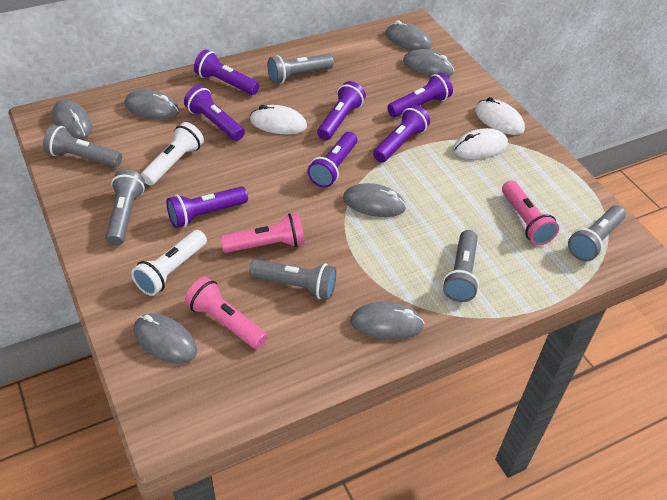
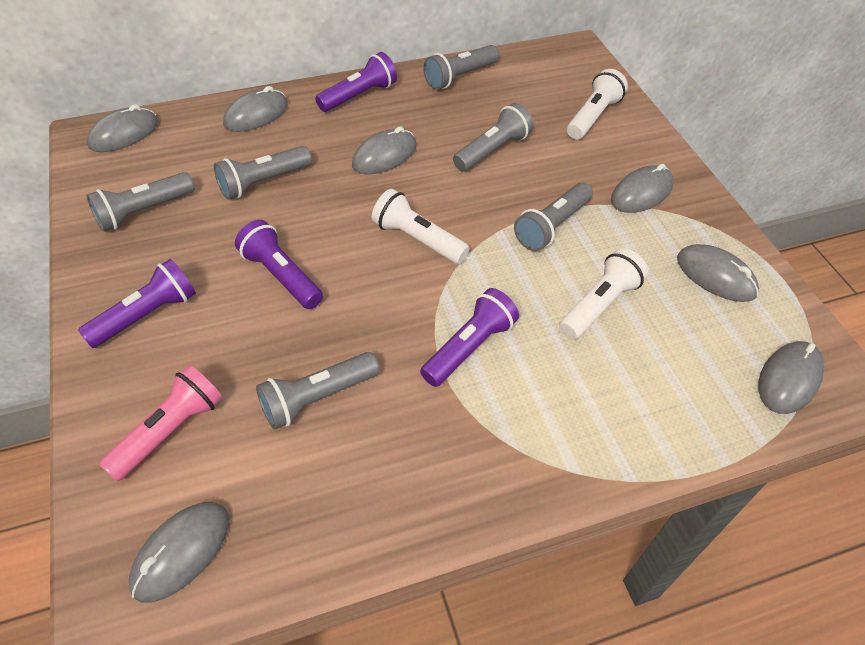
pink flashlight: [185,277,267,349] [220,213,305,253] [502,180,559,245] = 3 -> [99,365,222,482] = 1
purple flashlight: [166,186,248,228] [184,85,245,141] [194,50,259,95] [307,132,357,188] [317,81,366,140] [373,105,430,162] [387,73,453,117] = 7 -> [78,259,196,348] [235,220,323,309] [315,52,397,112] [420,288,519,387] = 4
white flashlight: [131,230,207,296] [141,122,204,185] = 2 -> [372,189,470,264] [559,248,649,340] [567,69,628,139] = 3
white mouse: [250,105,307,134] [453,128,508,159] [475,97,525,135] = 3 -> none = 0

